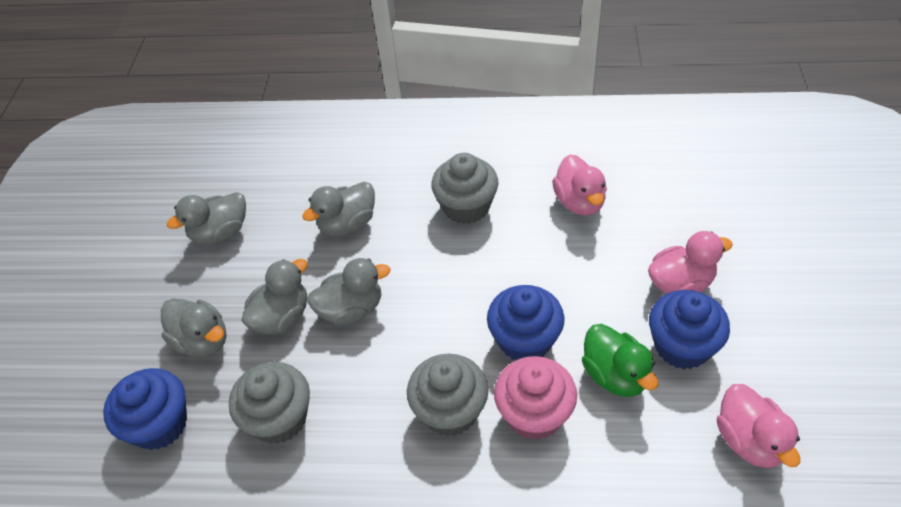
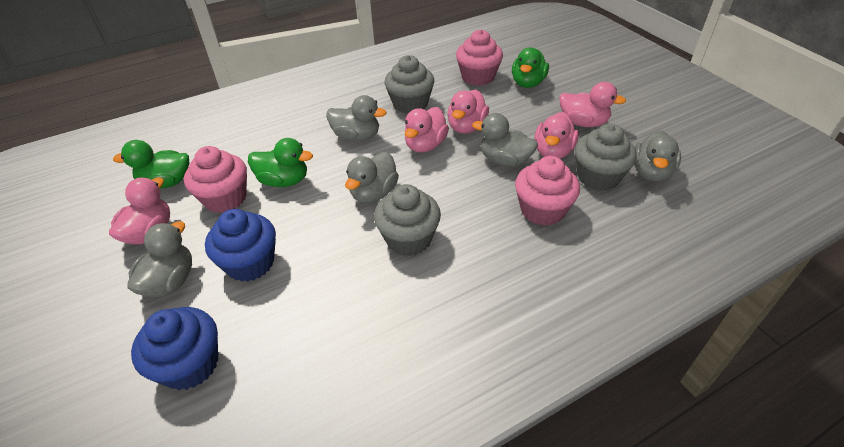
blue cupcake: [103,368,187,450] [487,285,564,360] [649,290,730,369] = 3 -> [131,307,218,390] [205,209,276,282] = 2
green duck: [582,324,658,397] = 1 -> [113,140,189,189] [248,138,313,187] [512,48,549,88] = 3
pink cupcake: [494,356,577,440] = 1 -> [184,146,247,213] [456,30,503,86] [515,156,580,226] = 3
pink duck: [552,154,607,216] [648,231,733,294] [717,384,800,468] = 3 -> [109,177,170,244] [405,107,449,153] [447,90,489,134] [535,112,579,159] [560,82,626,127] = 5

